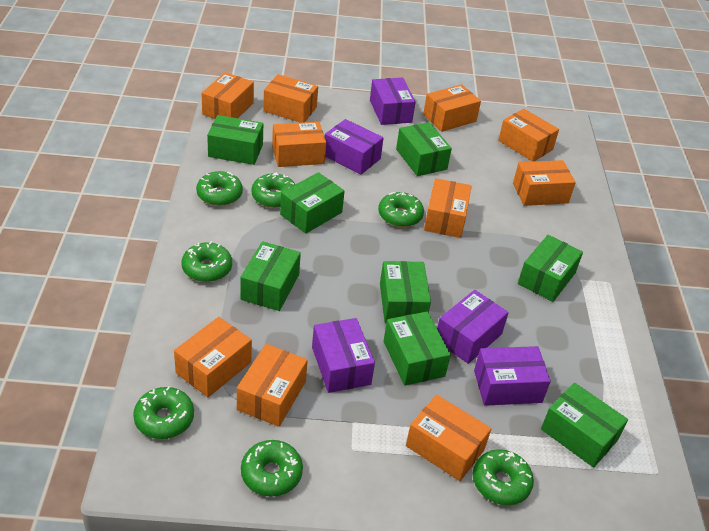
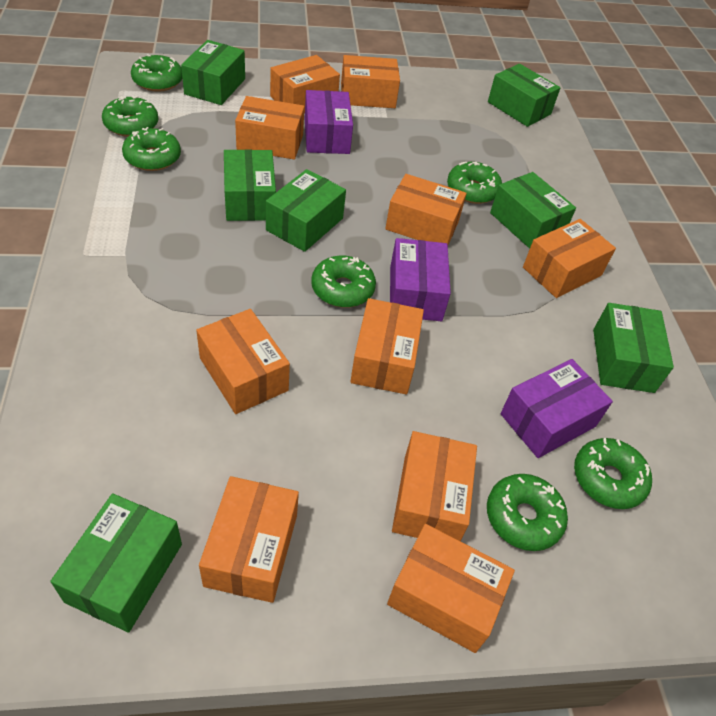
green box: [207,115,263,165] [240,241,301,311] [280,172,344,234] [380,261,431,324] [384,311,451,386] [396,122,452,176] [518,235,583,302] [541,383,628,468] = 8 -> [50,493,182,633] [181,40,245,105] [224,149,276,221] [266,169,346,252] [488,64,561,127] [490,172,576,249] [593,303,674,393] = 7
purple box: [312,318,375,393] [325,119,384,174] [370,78,416,125] [437,290,509,364] [474,346,551,406] = 5 -> [305,90,353,154] [390,238,451,321] [501,359,613,458] = 3

